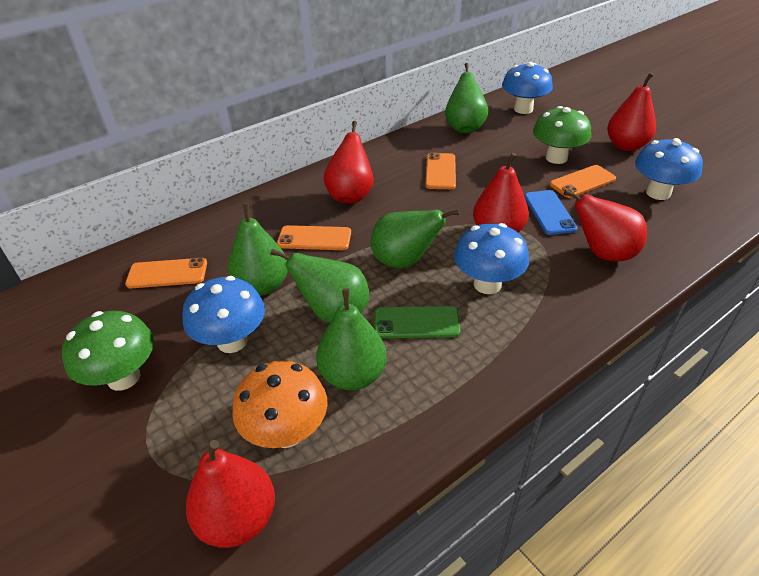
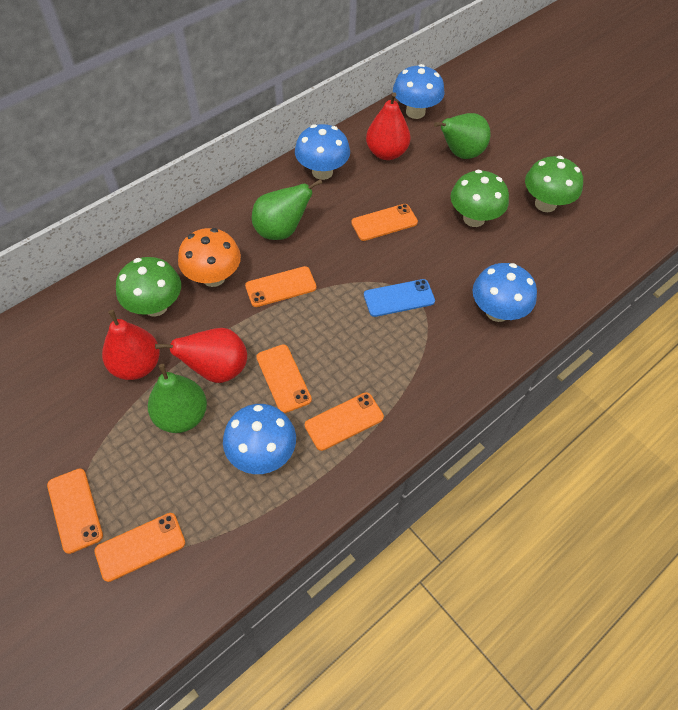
green mushroom: [62,311,154,391] [533,106,591,164] = 2 -> [116,257,181,317] [451,170,509,227] [525,156,583,212] = 3
green pear: [228,203,288,296] [270,249,369,323] [316,288,387,390] [371,209,460,268] [445,63,488,133] = 5 -> [148,364,207,433] [252,179,322,240] [434,113,490,159] = 3
green phone: [374,306,460,338] = 1 -> none = 0
orange phone: [125,258,207,288] [277,225,351,250] [426,153,456,189] [549,165,616,198] = 4 -> [47,468,103,554] [94,513,185,582] [245,266,316,307] [256,344,312,413] [305,392,384,451] [351,204,418,241] = 6
red pear: [186,440,275,548] [323,121,373,203] [473,153,529,233] [564,190,647,261] [607,73,656,151] = 5 -> [102,310,160,380] [155,328,247,383] [366,93,411,160] = 3

